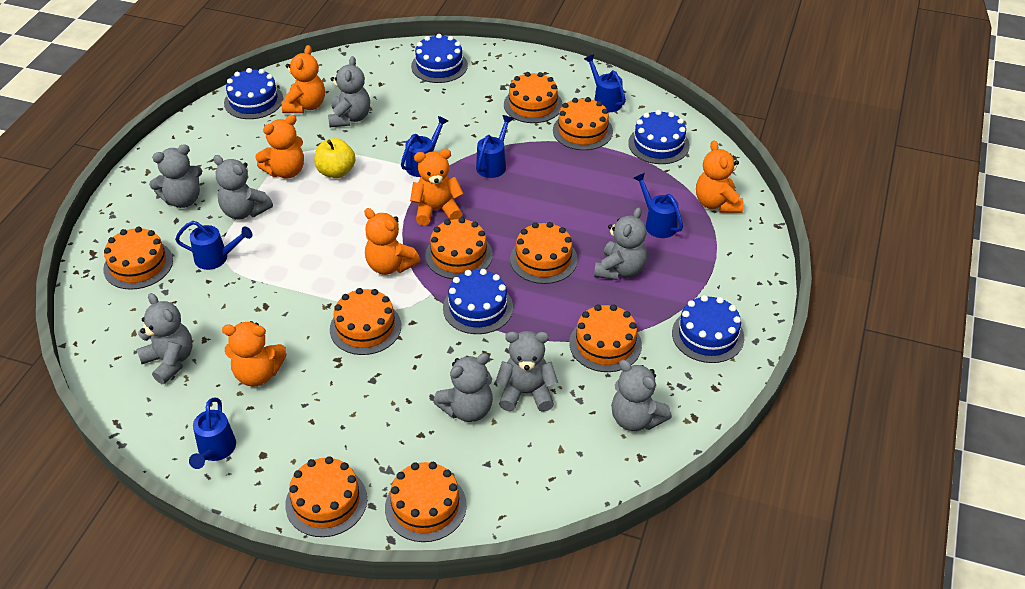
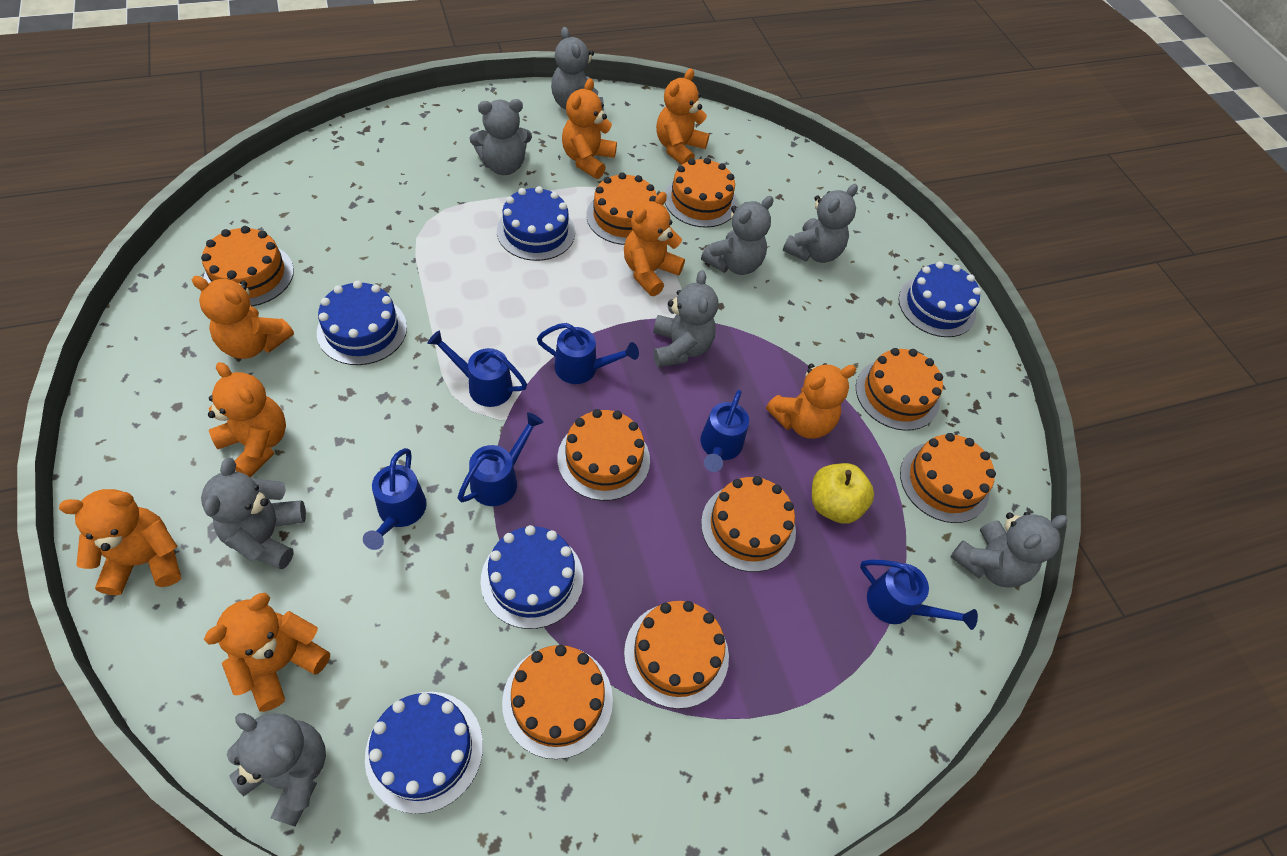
orange teddy bear: [222,321,287,386] [255,115,304,179] [282,45,325,113] [364,208,420,275] [410,149,464,226] [696,140,744,213] = 6 -> [59,489,181,595] [192,276,294,359] [204,593,330,712] [208,362,286,478] [562,78,617,179] [624,192,685,296] [656,68,710,165] [766,363,856,439] = 8

